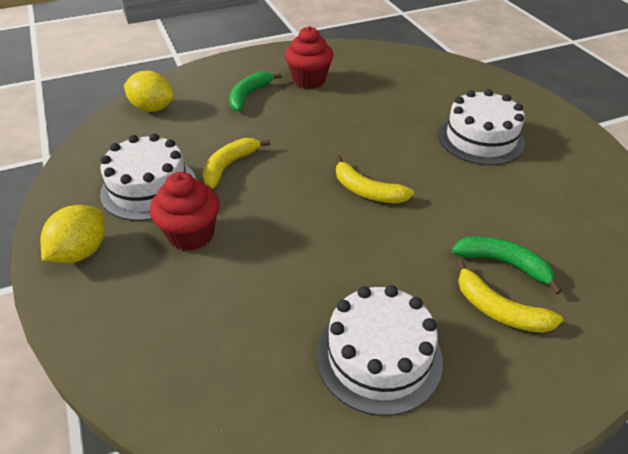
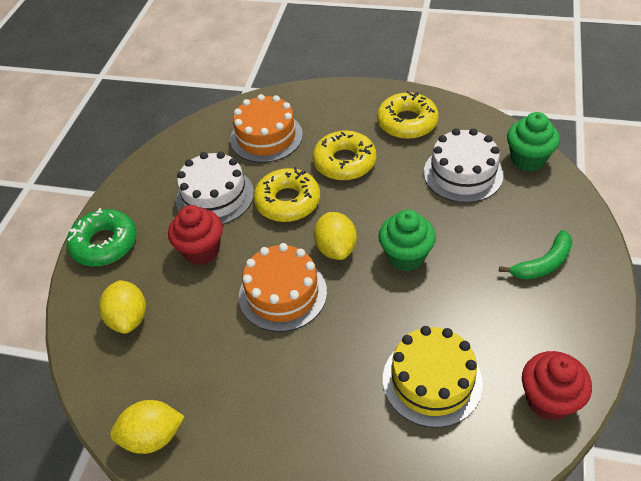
green banana: [229,71,282,111] [451,236,562,295] = 2 -> [499,230,572,280] = 1
green cupcake: none = 0 -> [379,210,436,271] [507,112,560,171] = 2
green donut: none = 0 -> [67,208,137,266] = 1
orange cake: none = 0 -> [230,94,303,163] [239,243,327,332] = 2
white cake: [100,133,196,221] [316,285,443,416] [438,89,525,165] = 3 -> [176,152,254,225] [424,128,503,203] = 2
yellow banana: [202,138,270,189] [336,155,414,203] [456,259,563,333] = 3 -> none = 0
yellow cake: none = 0 -> [383,326,483,428] = 1
yellow donut: none = 0 -> [254,167,320,222] [313,131,376,180] [377,91,439,139] = 3
yellow lemon: [41,205,105,263] [124,71,174,112] = 2 -> [99,280,146,334] [110,400,185,454] [314,212,357,260] = 3

